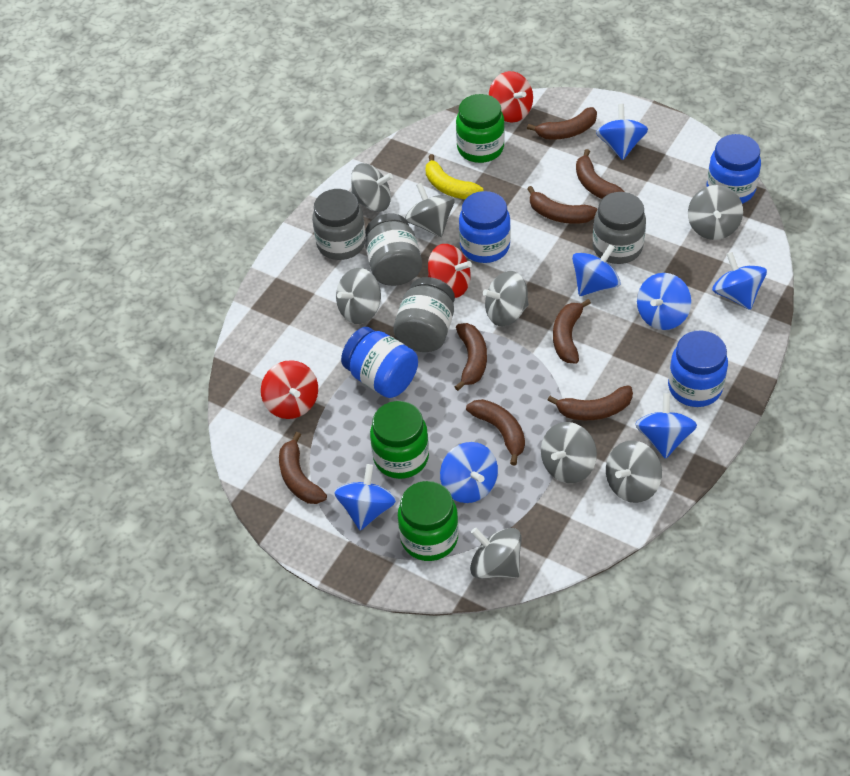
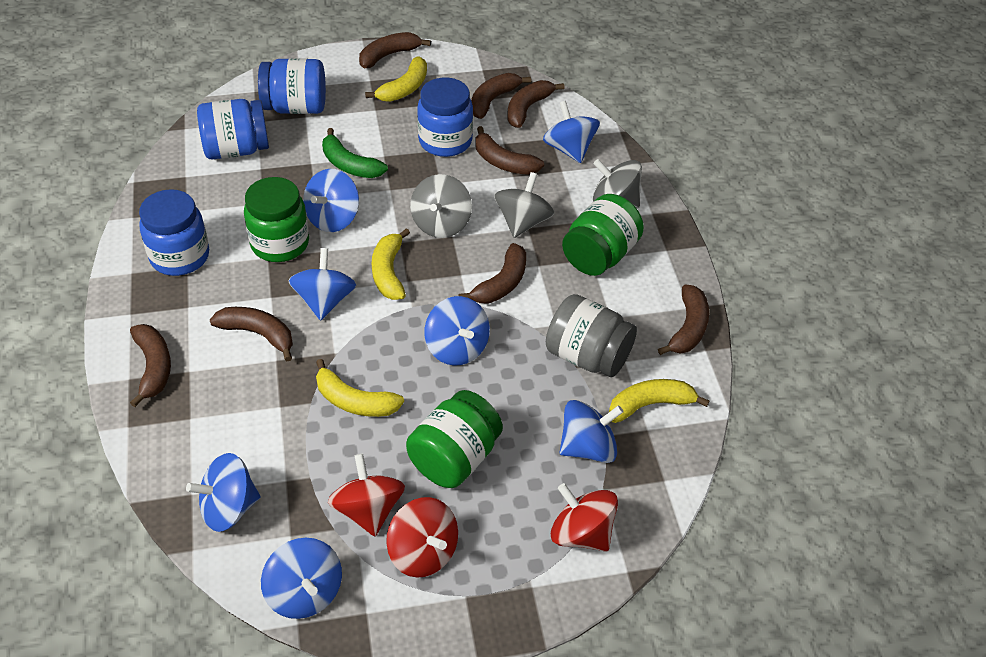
green banana: none = 0 -> [322,128,388,178] = 1
grey jar: [312,189,366,260] [365,214,422,286] [393,277,455,352] [593,192,646,264] = 4 -> [546,294,637,377] = 1
grey spinning top: [336,268,381,324] [351,163,393,212] [405,183,455,237] [470,528,522,578] [483,271,529,326] [541,422,597,483] [606,440,662,503] [688,185,743,240] = 8 -> [410,174,472,238] [494,172,555,238] [593,159,642,208] = 3
yellow banana: [425,154,484,199] = 1 -> [316,359,404,417] [365,57,427,102] [372,228,410,300] [609,379,710,423] = 4

